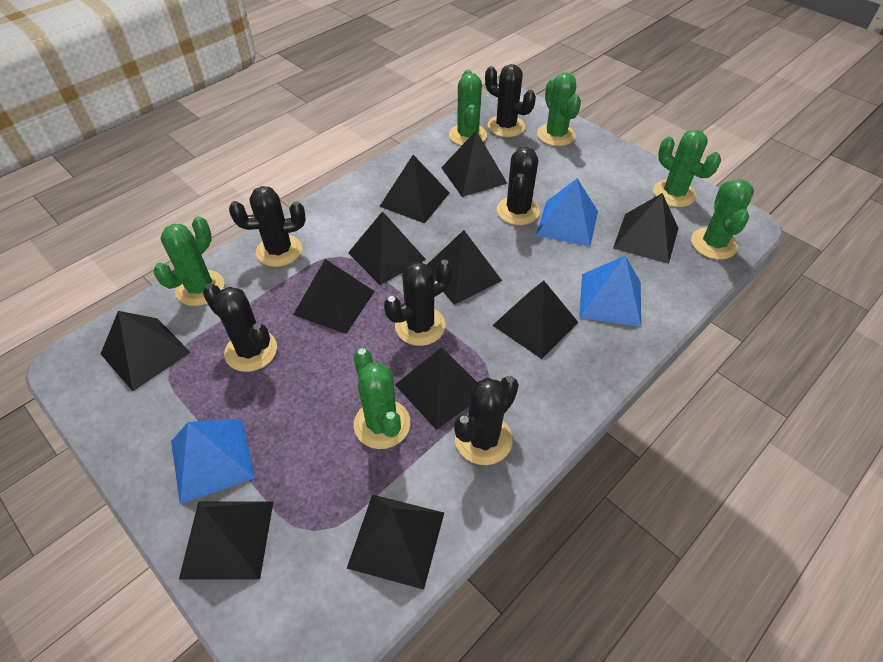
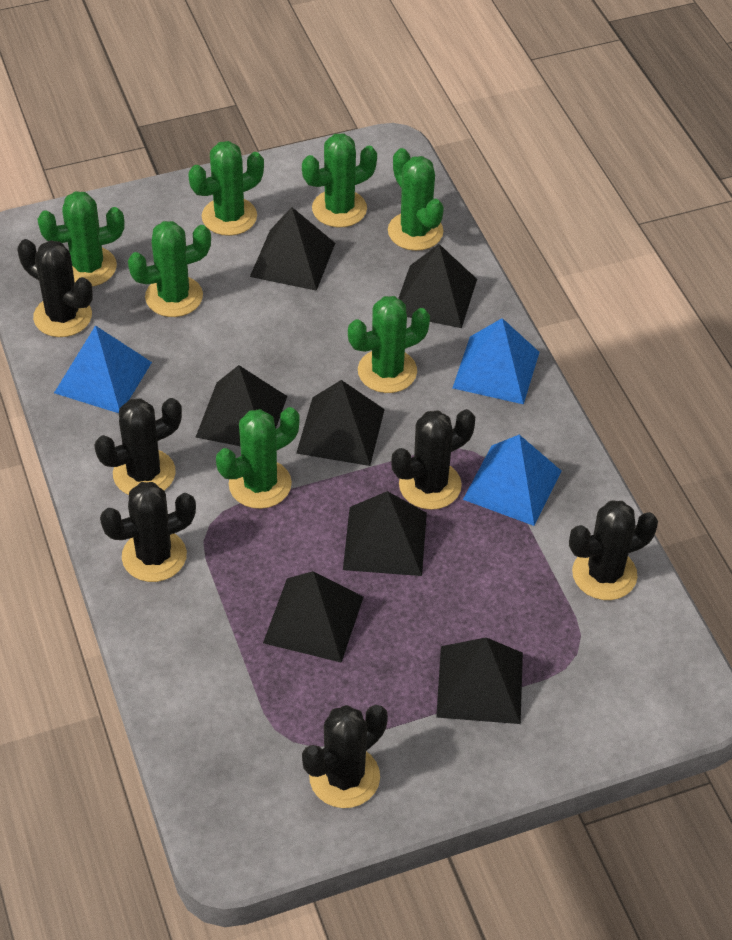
black pyramid: [101,311,191,391] [179,501,274,579] [293,259,375,334] [347,495,444,590] [348,211,426,285] [379,155,449,223] [395,348,477,430] [427,230,502,305] [441,131,508,197] [492,281,578,359] [613,193,678,264] = 11 -> [195,365,287,446] [250,207,335,291] [263,571,364,663] [296,380,385,466] [343,491,427,576] [398,244,477,328] [436,637,523,724] = 7
green cactus: [154,216,224,306] [354,348,410,449] [449,70,487,146] [537,72,581,146] [653,130,721,207] [691,179,754,260] = 6 -> [37,191,124,286] [128,221,211,317] [188,141,264,236] [216,407,300,509] [302,133,377,228] [348,296,430,393] [388,148,444,251] = 7

